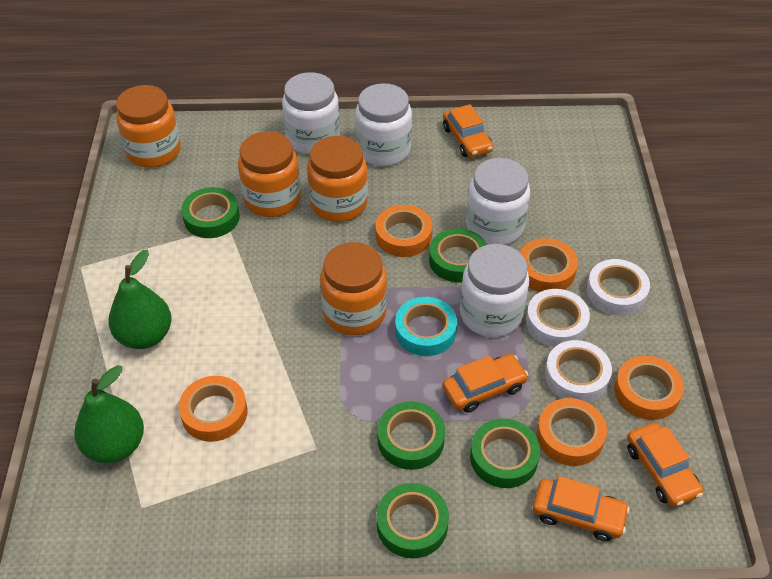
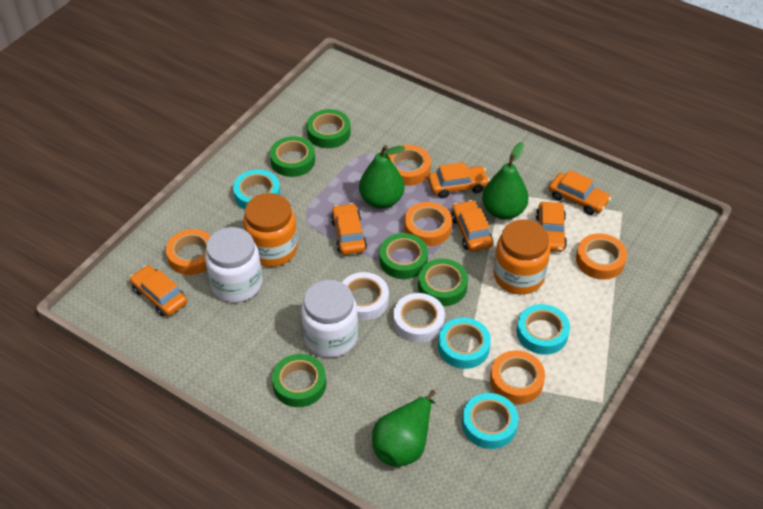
green pear: [74,365,144,463] [108,250,172,349] = 2 -> [359,145,405,209] [372,390,436,467] [482,142,529,220] = 3
orange car: [442,354,528,413] [443,104,493,157] [533,476,630,541] [627,423,703,507] = 4 -> [130,265,187,316] [331,203,367,255] [428,162,490,198] [451,200,493,252] [536,202,567,252] [549,170,611,215] = 6
orange jar: [116,85,181,168] [238,131,301,217] [307,136,368,222] [320,242,387,335] = 4 -> [243,193,298,267] [494,220,550,295] = 2
turquoise tape: [395,297,457,356] = 1 -> [233,169,280,210] [438,318,491,369] [462,393,519,449] [517,304,570,355] = 4
white jar: [282,72,340,154] [355,83,412,166] [460,244,529,337] [466,158,530,245] = 4 -> [205,227,262,302] [301,280,358,357] = 2
white tape: [526,289,590,347] [545,340,612,403] [587,259,650,316] = 3 -> [342,272,389,321] [393,293,445,343] = 2

